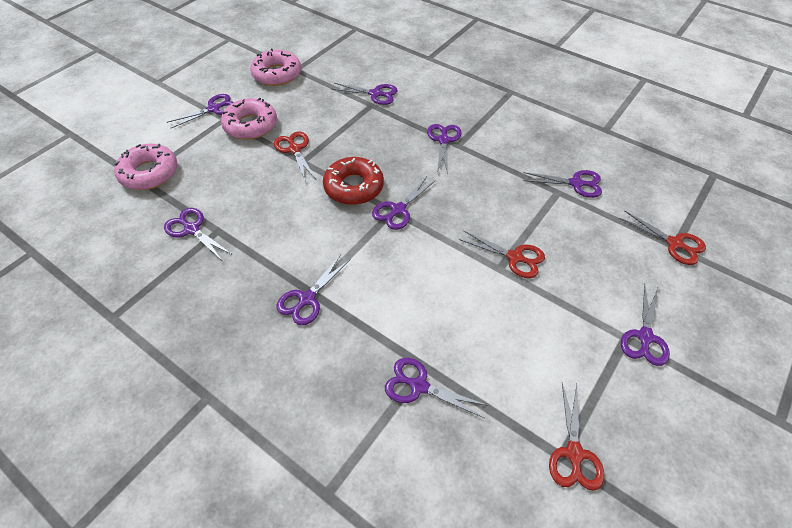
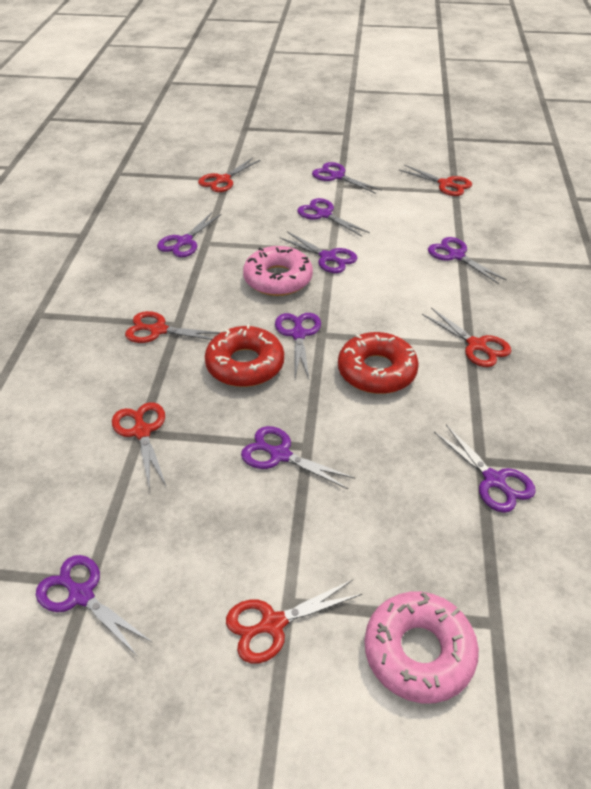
pink donut: [114,144,178,190] [221,98,277,140] [250,48,301,86] = 3 -> [243,246,313,296] [365,592,479,703] = 2
red donut: [323,157,384,205] = 1 -> [205,324,284,387] [338,332,419,394] = 2
red scissors: [274,132,316,182] [459,230,545,278] [549,383,604,491] [619,211,706,265] = 4 -> [112,402,166,490] [125,311,221,343] [198,158,260,192] [226,580,362,664] [399,165,472,196] [422,308,511,367] = 6

